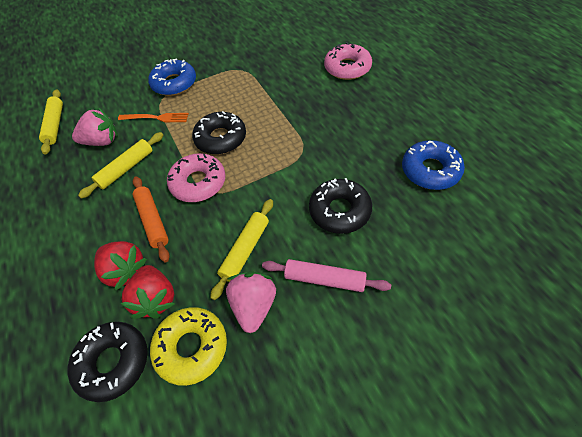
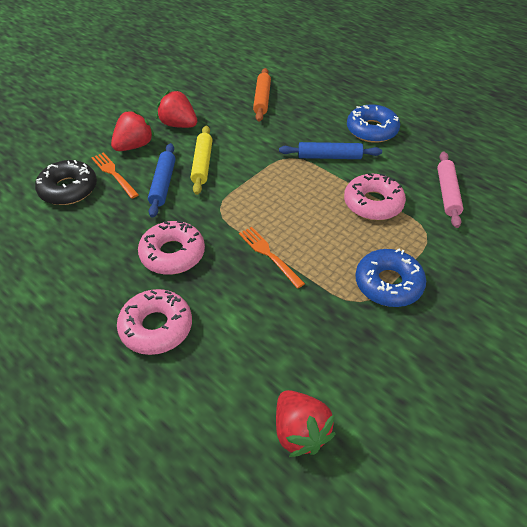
black donut: [67,322,148,402] [192,111,246,155] [309,178,372,234] = 3 -> [35,160,97,205] = 1
blue rolling pin: none = 0 -> [148,143,176,218] [279,142,382,159] = 2
orange fork: [118,113,189,122] = 1 -> [91,152,139,199] [239,227,305,289] = 2
pink donut: [167,153,226,202] [324,42,372,80] = 2 -> [117,289,192,355] [138,221,205,275] [344,173,406,220] = 3
pink strawberry: [72,108,118,146] [226,272,276,333] = 2 -> none = 0
red strawberry: [94,241,147,290] [121,265,175,319] = 2 -> [111,110,155,151] [157,90,197,128] [276,390,336,457] = 3
yellow donut: [150,307,227,386] = 1 -> none = 0
yellow rolling pin: [39,89,63,155] [78,132,163,199] [210,199,273,300] = 3 -> [191,126,213,195] = 1

